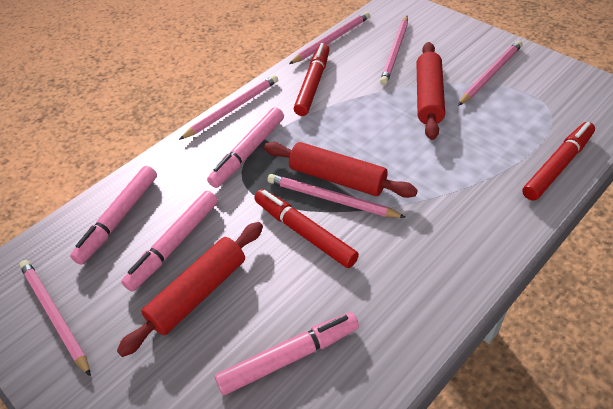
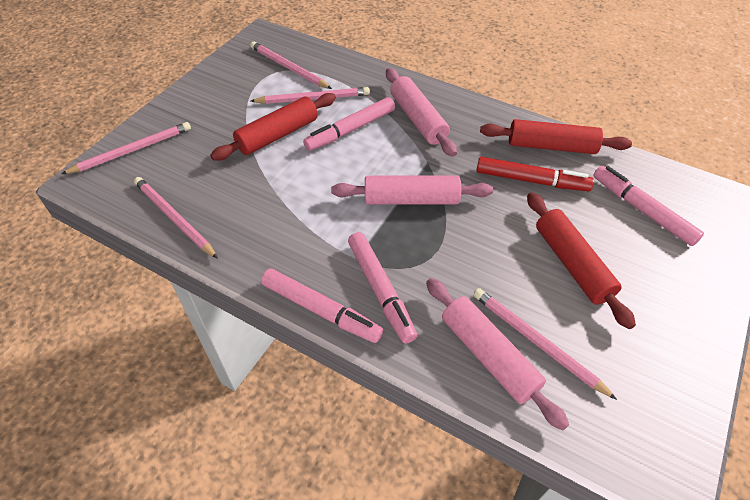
pink pencil: [19,260,91,377] [179,75,278,140] [267,174,406,218] [289,12,370,64] [380,16,408,85] [458,40,522,106] = 6 -> [61,122,191,174] [134,177,218,259] [250,41,332,89] [251,87,370,104] [473,288,617,400] = 5
pink rolling pin: none = 0 -> [331,176,493,205] [386,68,457,157] [426,278,569,431] = 3
red marker: [254,189,359,268] [294,43,330,116] [522,122,595,201] = 3 -> [476,157,594,191] = 1

